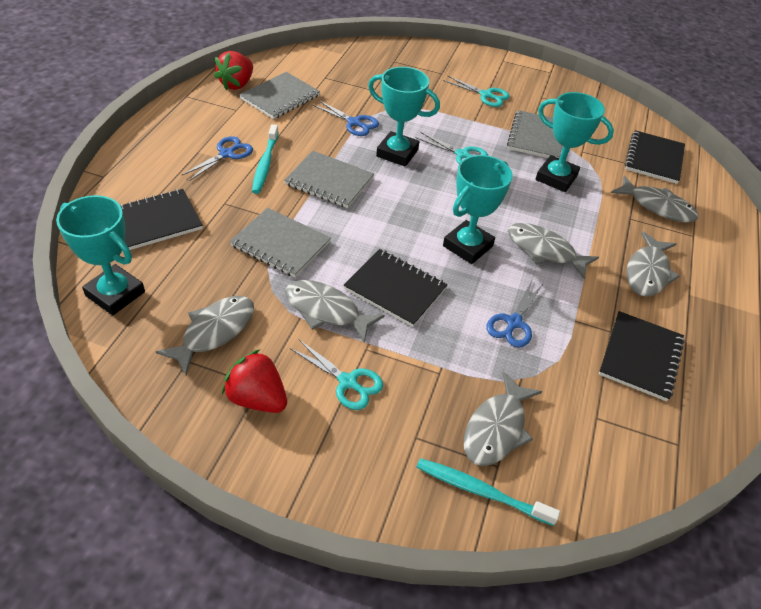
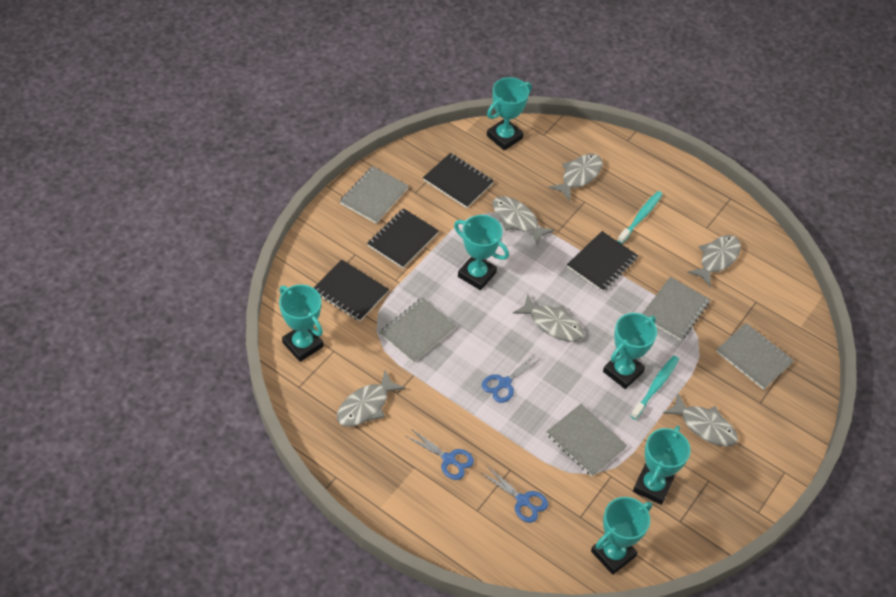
grey notebook: [230,208,331,277] [239,72,320,119] [284,151,374,208] [507,110,562,158] = 4 -> [340,166,409,224] [380,297,457,363] [546,404,627,476] [642,277,711,341] [716,323,794,390] = 5
red strawberry: [214,51,253,91] [222,349,287,413] = 2 -> none = 0
turquoise scissors: [290,340,383,410] [415,132,488,164] [443,76,510,107] = 3 -> none = 0
turquoise trophy: [56,195,145,315] [368,67,440,167] [443,155,513,264] [535,92,614,192] = 4 -> [279,284,324,362] [454,215,509,290] [487,77,532,151] [591,497,652,575] [603,313,657,389] [633,426,690,505] = 6

